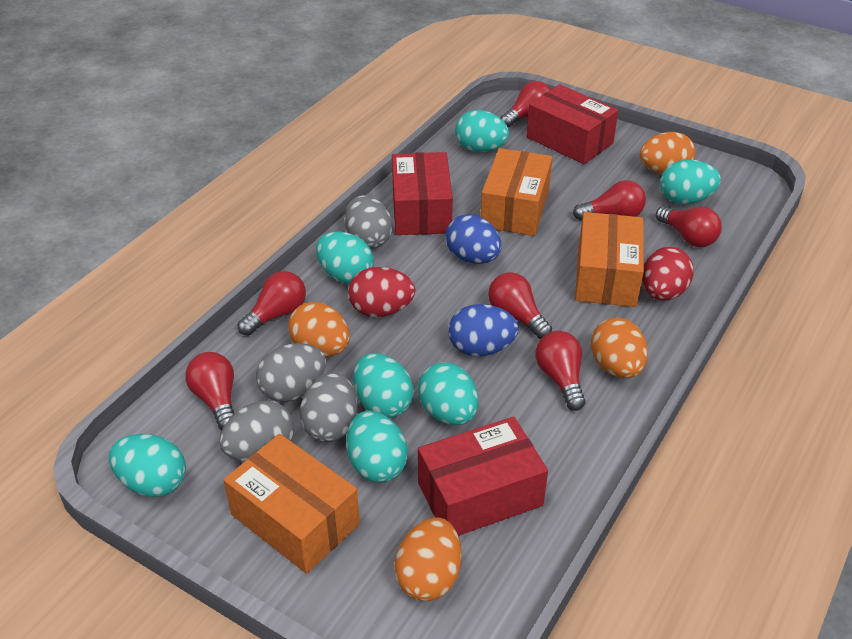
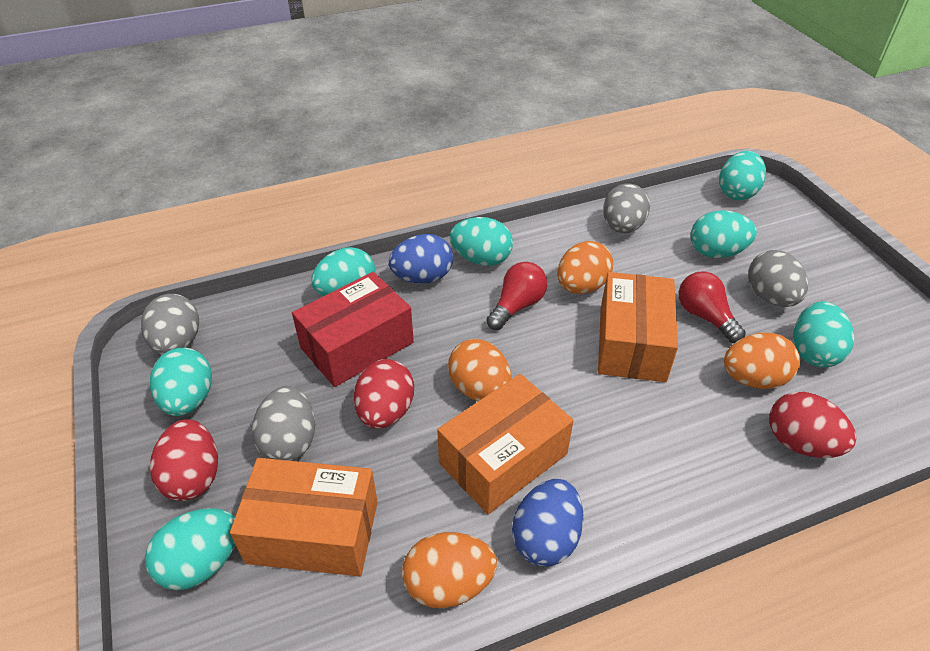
red box: [392,152,453,235] [418,417,548,536] [526,85,618,164] = 3 -> [292,272,414,387] = 1
red egg: [348,267,415,317] [642,247,694,301] = 2 -> [150,419,218,501] [354,359,414,429] [769,392,856,458] = 3
red light bulb: [185,352,234,430] [238,271,306,336] [488,272,552,339] [500,81,551,127] [535,331,585,411] [573,180,646,220] [656,206,722,247] = 7 -> [486,262,547,330] [679,271,746,343] = 2

